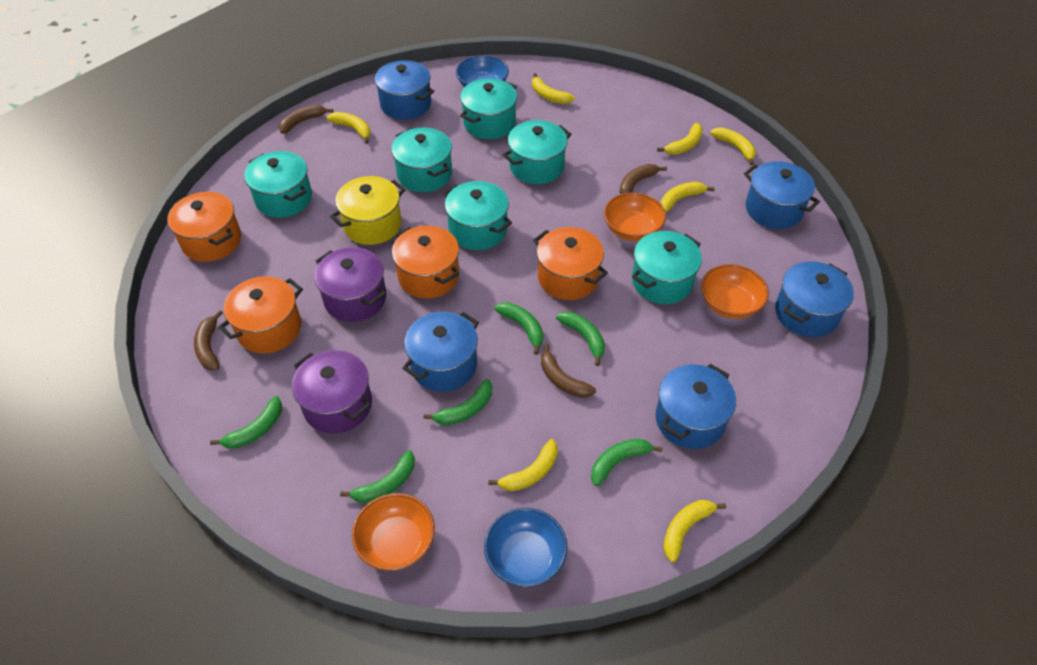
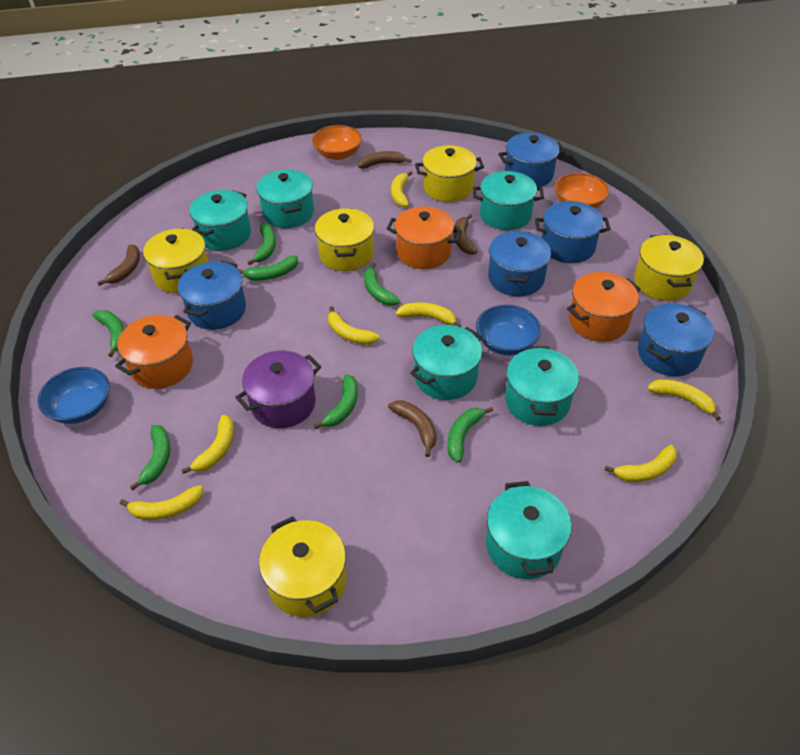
green banana: [210,396,282,449] [340,450,415,503] [424,379,492,425] [494,302,543,355] [556,312,605,366] [591,439,663,486] = 6 -> [92,310,124,357] [130,425,170,490] [238,256,298,280] [247,224,276,265] [314,374,358,429] [364,263,400,306] [447,407,493,462] = 7
orange bowl: [352,493,435,571] [604,192,666,241] [701,264,769,319] = 3 -> [312,125,362,160] [554,173,609,209] = 2
orange pot: [167,192,241,262] [218,276,303,354] [392,226,459,298] [533,227,608,300] = 4 -> [115,315,193,389] [387,207,462,269] [567,272,641,342] = 3
purple pot: [292,350,372,434] [315,247,386,322] = 2 -> [235,351,321,428] = 1
yellow pot: [330,176,406,245] = 1 -> [143,228,208,293] [259,516,346,617] [315,208,374,271] [415,145,484,202] [634,234,704,301] = 5

